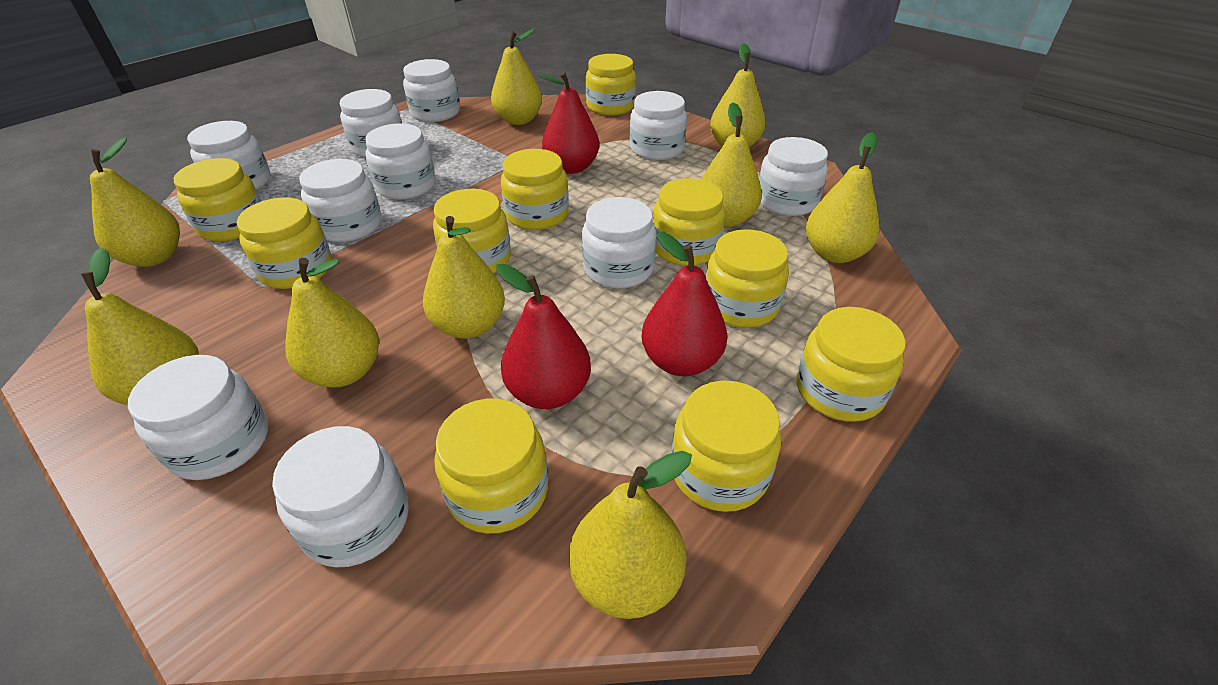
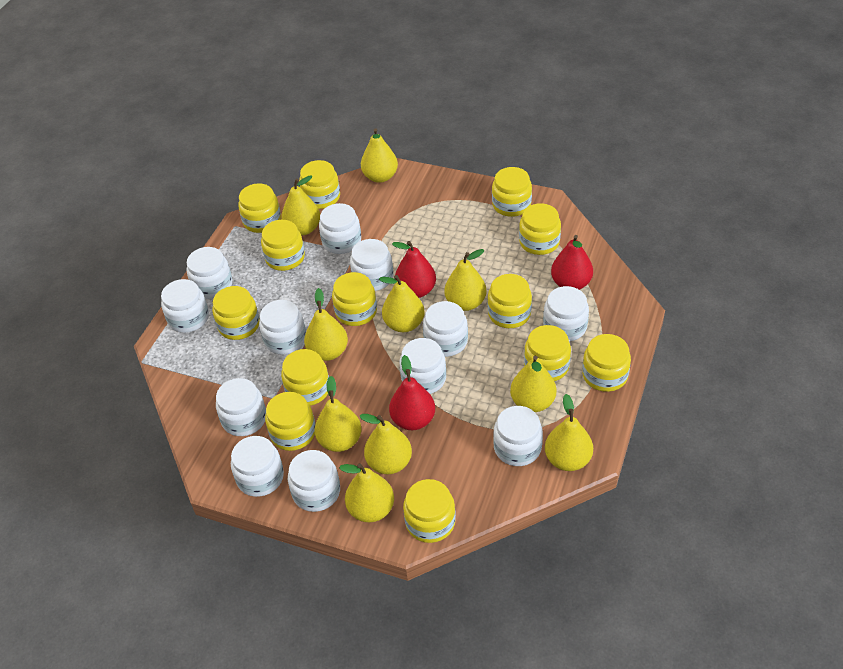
white jar: [128,355,268,480] [187,121,271,190] [272,426,409,568] [299,159,381,242] [340,89,402,158] [365,123,436,200] [403,59,460,122] [582,197,656,289] [630,91,687,160] [759,137,828,216] = 10 -> [161,279,209,333] [187,247,233,299] [216,378,266,436] [231,436,284,497] [259,300,306,354] [288,450,340,512] [319,203,361,254] [350,239,393,291] [400,338,446,394] [423,301,468,357] [493,406,543,466] [543,286,589,341] = 12
yellow jar: [174,158,261,242] [237,197,332,289] [433,189,511,274] [434,399,548,534] [501,149,569,230] [586,54,636,116] [653,178,725,266] [671,380,781,512] [706,229,789,328] [796,307,905,422] = 10 -> [212,286,260,340] [238,183,281,233] [261,220,305,271] [265,392,315,451] [281,349,329,406] [299,160,340,209] [332,272,377,326] [403,479,456,543] [488,274,532,328] [492,167,532,217] [519,203,561,255] [524,325,571,381] [582,334,631,392] = 13
yellow pear: [81,248,199,405] [90,137,180,267] [285,258,379,387] [423,216,505,339] [491,29,542,125] [569,451,692,619] [701,102,762,227] [710,43,766,148] [806,132,880,263] = 9 -> [281,175,320,235] [304,288,348,361] [315,376,361,452] [339,463,394,522] [360,414,412,474] [361,128,398,183] [379,275,425,332] [444,249,487,311] [510,356,556,412] [545,394,593,471] = 10

